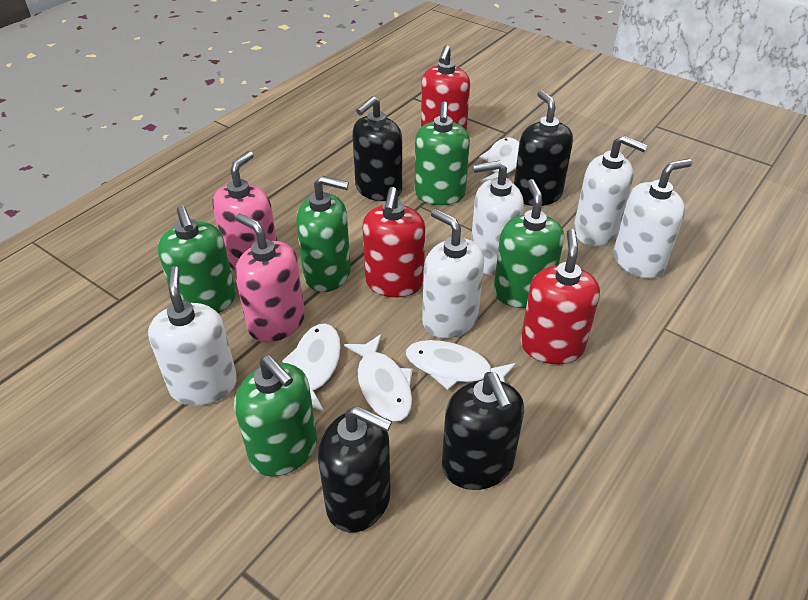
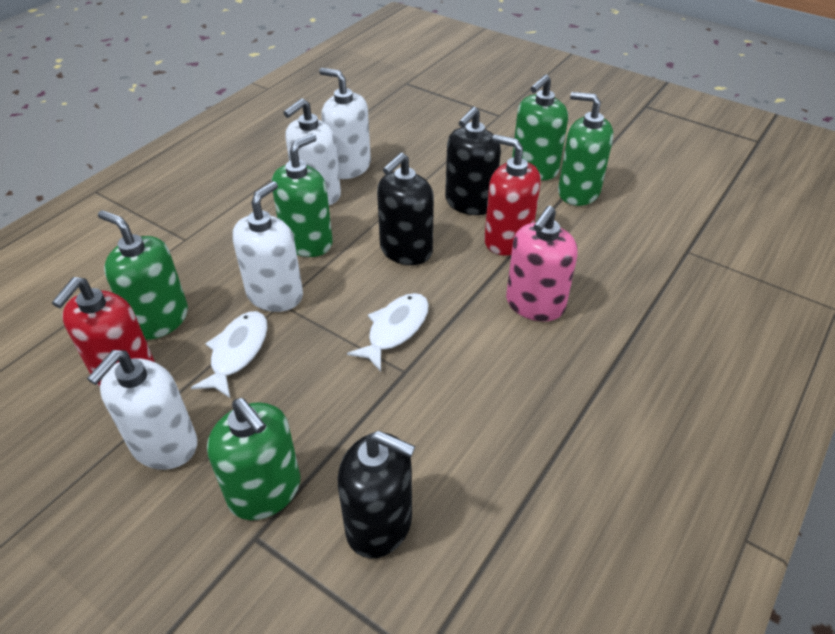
black soap dispenser: [318,406,392,533] [352,96,402,201] [442,372,524,490] [514,90,573,206] = 4 -> [338,431,415,558] [377,152,434,265] [445,107,501,215] = 3
pink soap dispenser: [212,151,277,271] [235,213,305,342] = 2 -> [506,206,578,321] = 1
red soap dispenser: [363,187,425,297] [421,45,470,131] [521,229,600,364] = 3 -> [52,277,155,387] [484,134,541,256] = 2
white fish: [282,324,341,412] [344,334,413,421] [406,340,516,390] [479,138,519,182] = 4 -> [191,311,268,398] [347,293,429,371] = 2
white soap dispenser: [148,266,237,406] [422,209,484,339] [471,160,524,276] [574,135,647,246] [614,159,692,278] = 5 -> [87,350,197,470] [232,181,303,312] [283,98,341,205] [319,68,371,179] = 4

